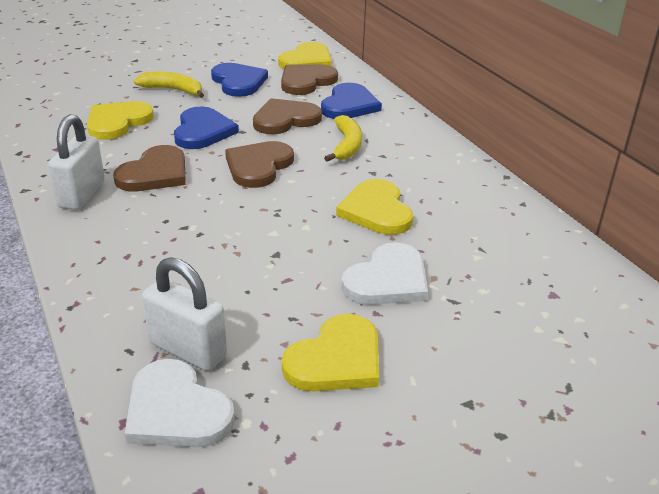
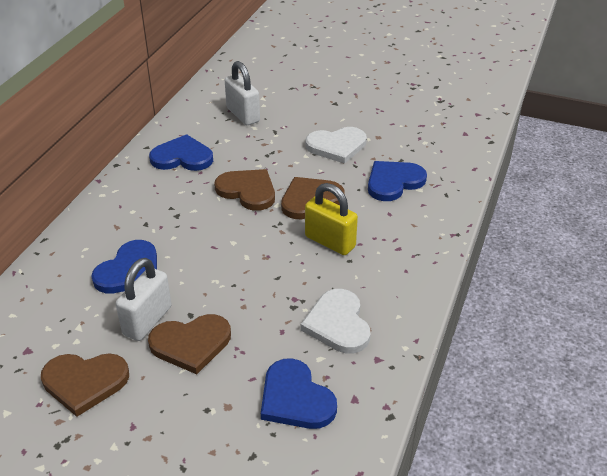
blue heart: [174,107,239,149] [211,63,268,97] [321,83,382,119] = 3 -> [91,240,157,293] [149,134,213,171] [261,358,337,429] [368,161,427,201] = 4
yellow banana: [134,72,204,98] [324,115,362,162] = 2 -> none = 0
yellow heart: [87,101,154,140] [278,42,332,69] [282,314,379,391] [336,179,413,235] = 4 -> none = 0
yellow padlock: none = 0 -> [305,183,358,255] = 1

